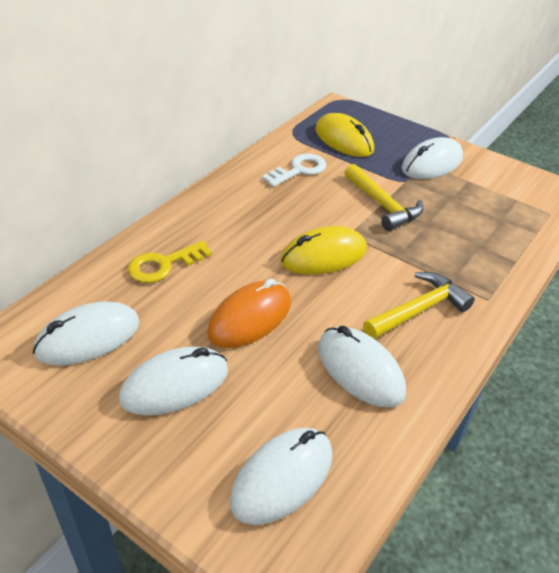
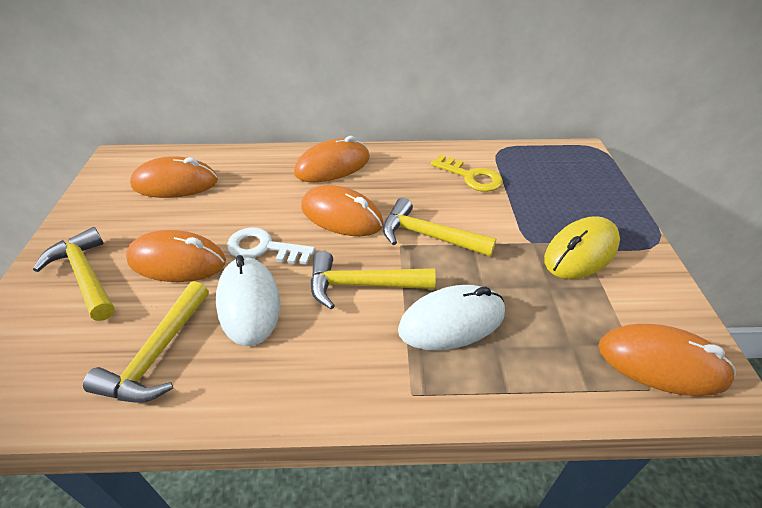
orange mouse: [207,279,291,348] = 1 -> [126,230,226,282] [130,156,218,198] [294,136,370,182] [301,185,384,236] [598,324,736,396] = 5
white mouse: [33,301,140,366] [119,347,228,415] [230,428,332,525] [318,326,406,407] [402,137,463,179] = 5 -> [216,255,280,346] [398,285,505,351] = 2
yellow hammer: [345,164,423,231] [363,272,475,339] = 2 -> [33,227,115,321] [83,281,209,403] [310,251,436,310] [383,198,497,257] = 4
yellow mouse: [280,226,367,275] [315,113,374,157] = 2 -> [544,216,620,279] = 1

